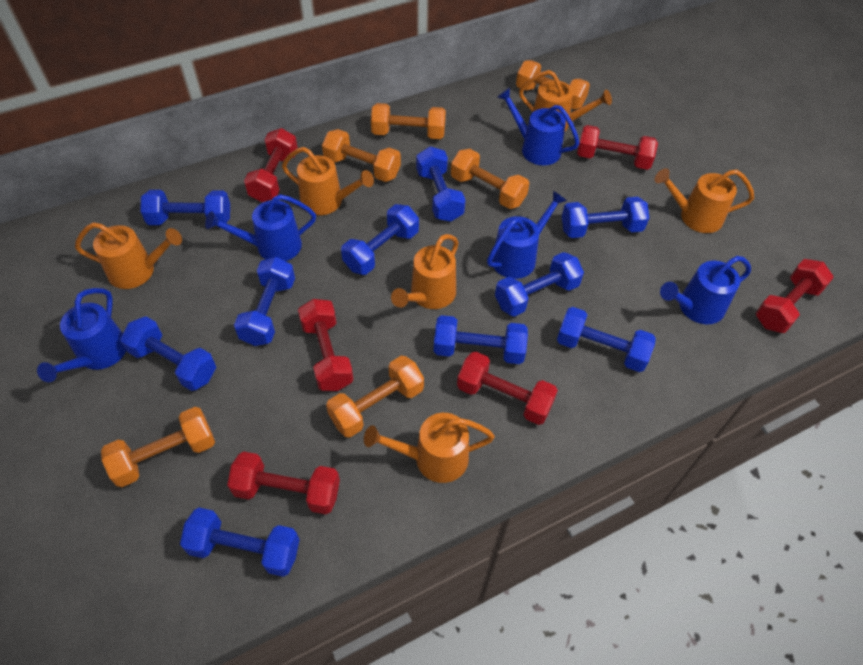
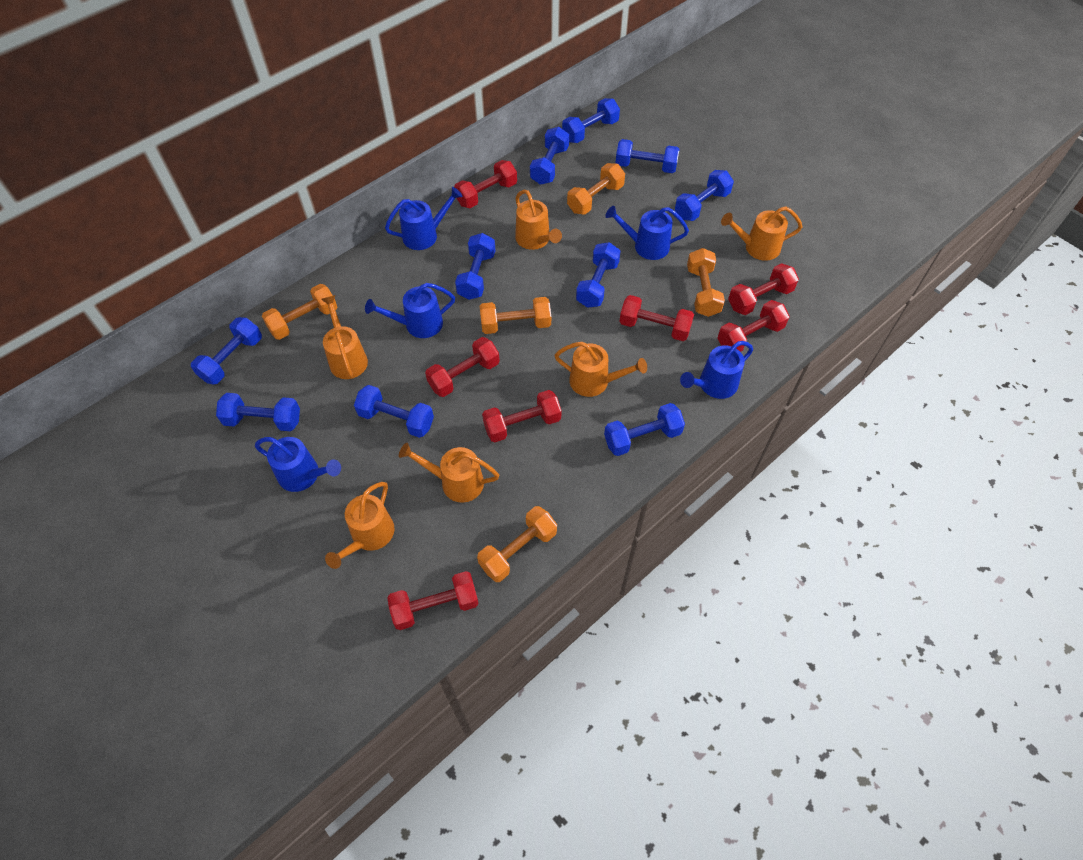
orange dumbbell: [101,407,215,487] [322,129,401,182] [326,356,424,437] [371,103,446,139] [451,149,529,209] [516,60,590,109] = 6 -> [262,284,337,340] [477,506,557,582] [479,297,551,334] [567,163,625,215] [687,248,725,317] = 5
red dumbbell: [227,451,340,514] [244,128,298,202] [298,299,354,391] [457,351,558,425] [577,125,658,170] [756,259,834,333] = 6 -> [387,571,479,630] [425,337,500,397] [454,160,517,208] [482,390,562,442] [619,295,694,341] [718,300,790,352] [728,263,799,315] = 7

